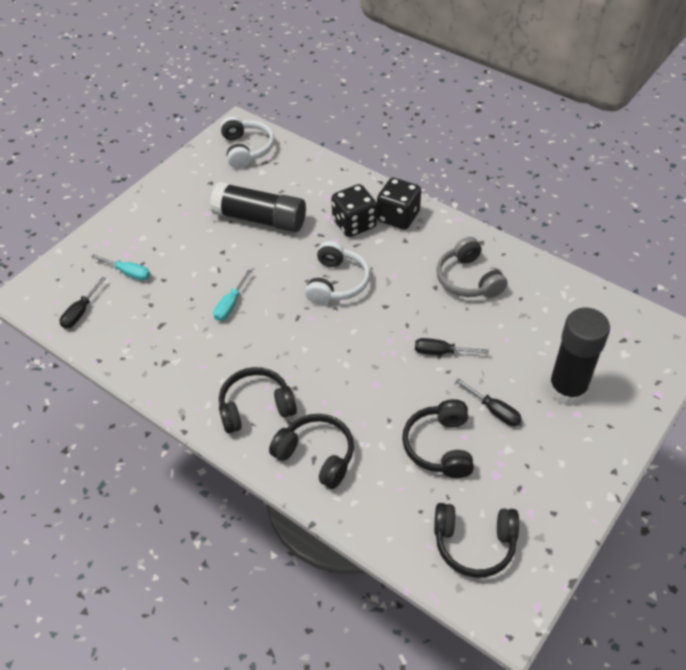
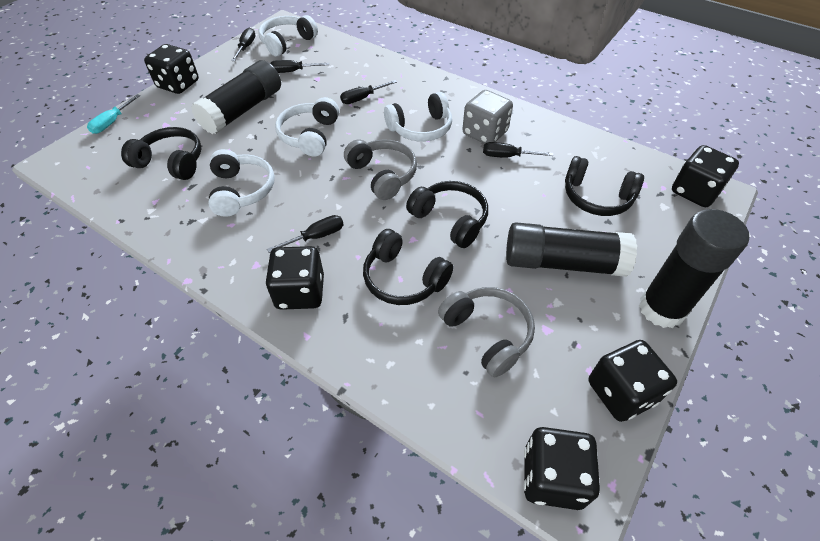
black dice: [331,184,377,237] [377,178,421,230] = 2 -> [144,44,199,94] [266,246,324,310] [524,427,600,510] [589,340,677,422] [672,145,739,207] = 5
black glue stick: [210,182,306,232] [548,308,610,405] = 2 -> [191,60,281,134] [506,222,637,277] [639,209,749,328] = 3
black screwdriver: [60,277,106,329] [415,338,489,355] [455,378,522,426] = 3 -> [231,28,256,61] [267,215,344,253] [270,60,329,73] [340,80,397,104] [483,142,553,157] = 5
grey dice: none = 0 -> [463,90,513,144] = 1
grey headphones: [436,237,507,298] = 1 -> [344,139,417,200] [438,287,535,377] = 2
turquoise screwdriver: [91,254,151,281] [214,269,252,321] = 2 -> [87,94,141,134] = 1
white headphones: [220,116,274,169] [305,241,370,304] = 2 -> [209,149,275,217] [259,15,318,56] [275,97,339,156] [384,92,452,142] = 4

